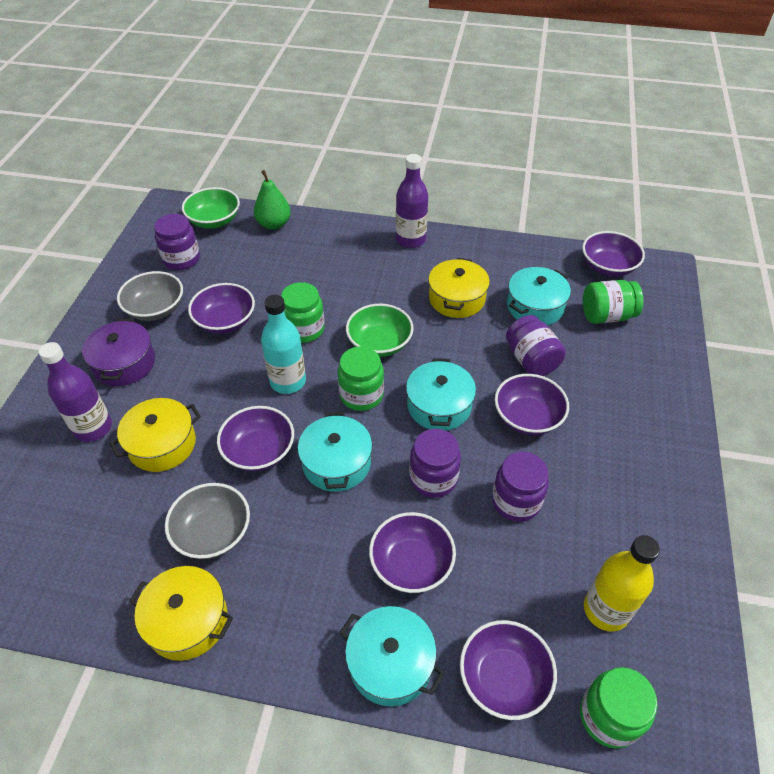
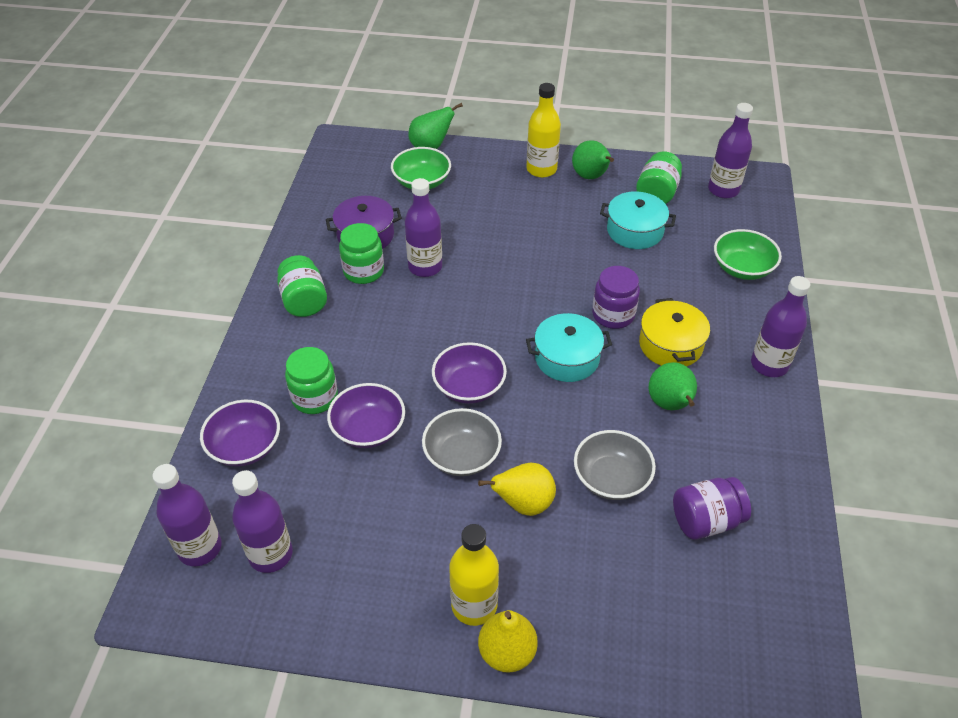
green pear: [254,170,291,230] = 1 -> [408,103,463,149] [572,140,614,179] [649,362,697,410] = 3
purple bottle: [39,342,112,442] [396,154,428,248] = 2 -> [152,464,222,566] [232,470,293,573] [405,178,442,277] [708,103,753,198] [751,276,810,377] = 5
purple bowl: [188,283,255,334] [217,406,294,471] [369,512,456,593] [460,620,557,720] [495,374,569,435] [582,231,645,277] = 6 -> [200,400,280,467] [327,383,405,448] [432,342,507,404] = 3
purple jar: [154,214,200,270] [409,429,461,498] [492,452,549,522] [506,315,566,376] = 4 -> [592,266,640,329] [673,477,751,540] = 2
turquoise bottle: [261,295,306,394] = 1 -> none = 0
turquoise pot: [298,412,372,492] [339,606,444,707] [406,358,476,431] [507,267,571,325] = 4 -> [526,313,612,382] [600,191,676,249] = 2
yellow bottle: [584,535,660,632] = 1 -> [449,524,499,626] [526,83,561,178] = 2
yellow pear: none = 0 -> [478,462,556,516] [478,610,538,673] = 2
yellow pot: [110,398,201,472] [129,566,233,661] [428,258,490,318] = 3 -> [639,298,710,367] = 1

